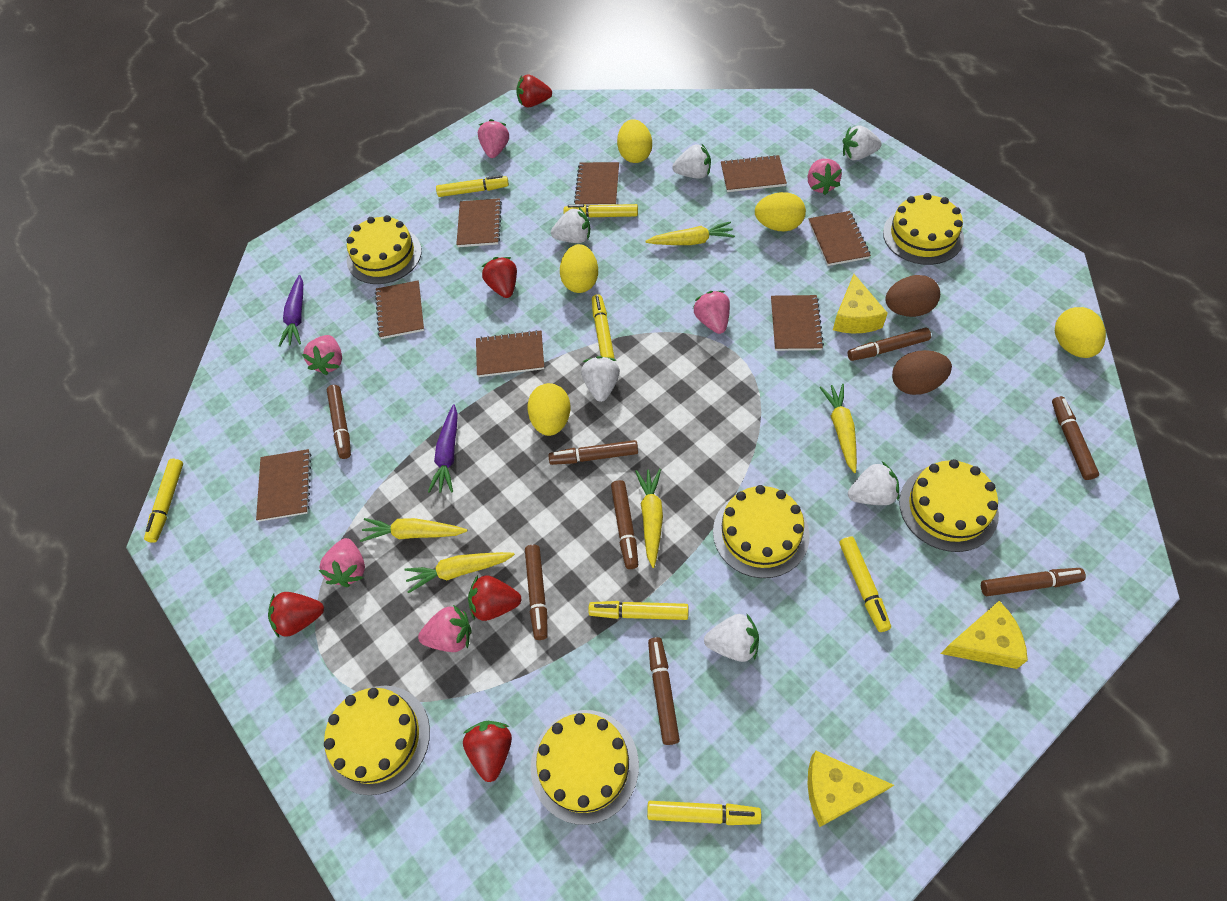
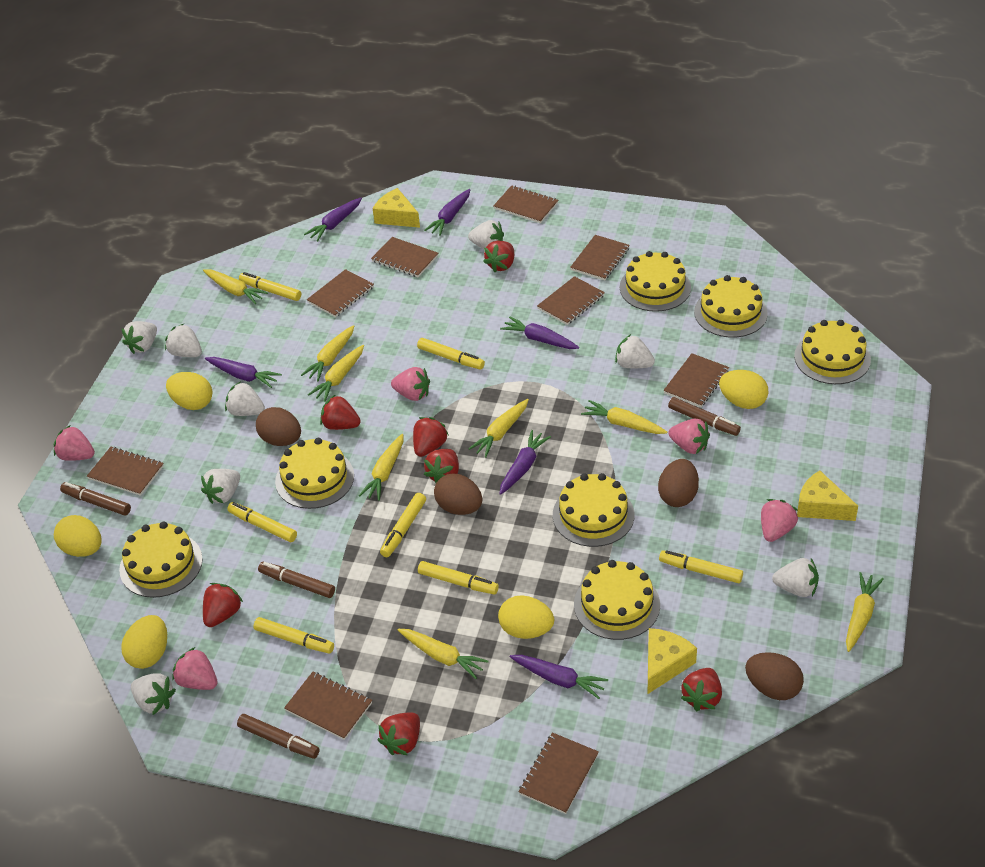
brown egg: [885,275,940,317] [892,350,952,395] = 2 -> [256,407,301,446] [434,474,482,515] [658,459,699,507] [745,652,804,700] = 4
brown marker: [327,385,351,459] [525,545,548,640] [548,440,638,465] [611,480,638,569] [648,637,680,745] [848,328,931,361] [981,568,1086,596] [1052,396,1099,480] = 8 -> [60,482,131,516] [237,714,320,759] [258,562,335,598] [668,397,741,436] = 4
brown notebook: [256,449,311,521] [375,280,424,339] [456,198,502,247] [476,330,544,377] [574,162,619,206] [721,155,787,192] [771,295,824,351] [809,211,871,266] = 8 -> [87,447,164,496] [284,672,372,740] [307,269,374,317] [371,237,438,277] [493,185,558,223] [519,732,599,814] [537,276,605,325] [570,235,630,280] [663,353,729,407] = 9
pink strawberry: [302,335,342,375] [319,538,365,587] [418,605,472,652] [478,119,509,158] [693,291,730,334] [808,159,842,195] = 6 -> [54,426,95,461] [173,647,218,690] [391,367,430,401] [668,419,710,454] [761,499,798,542] = 5
purple carrot: [279,275,303,347] [428,404,458,493] = 2 -> [205,357,282,388] [304,197,362,241] [424,189,470,236] [499,430,551,495] [500,316,579,349] [510,655,608,699] = 6
red strawberry: [268,592,324,637] [463,721,512,782] [468,575,522,621] [481,257,517,298] [516,74,552,108] = 5 -> [203,583,243,627] [320,394,361,430] [378,713,420,755] [413,417,448,457] [424,449,459,483] [483,241,514,272] [681,668,722,711] = 7
white strawberry: [551,207,590,243] [581,356,620,402] [672,144,711,179] [704,614,759,662] [843,125,882,161] [848,461,899,505] = 6 -> [122,321,157,354] [131,673,176,715] [165,324,202,357] [201,469,240,504] [225,381,265,416] [468,220,504,249] [615,334,655,368] [772,558,819,597] = 8
yellow cake: [324,685,430,795] [346,215,422,284] [531,710,639,825] [713,485,810,578] [883,193,964,265] [899,459,999,552] = 6 -> [119,521,203,598] [275,438,354,509] [553,473,634,547] [574,560,660,640] [620,251,691,312] [694,275,768,338] [794,320,871,384] = 7
yellow carrot: [360,518,467,542] [404,552,515,593] [635,469,663,568] [646,222,735,245] [820,384,857,473] = 5 -> [203,269,268,304] [301,325,354,381] [308,345,364,402] [359,434,403,501] [398,629,489,679] [468,399,529,458] [581,400,667,434] [846,572,884,652] = 8

